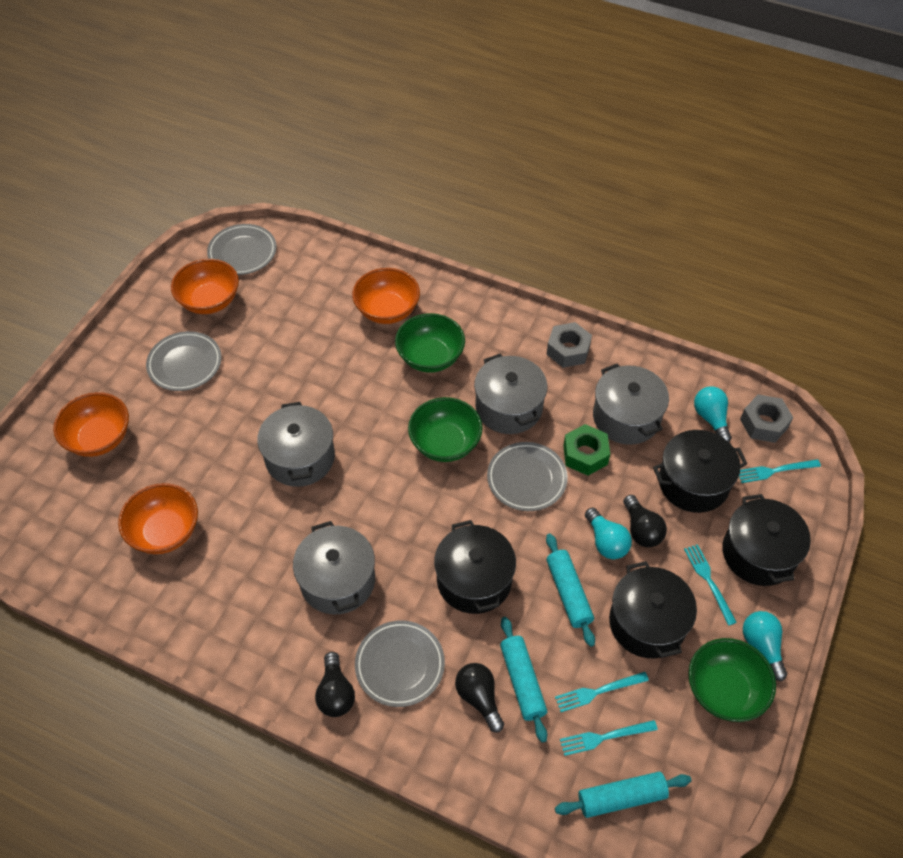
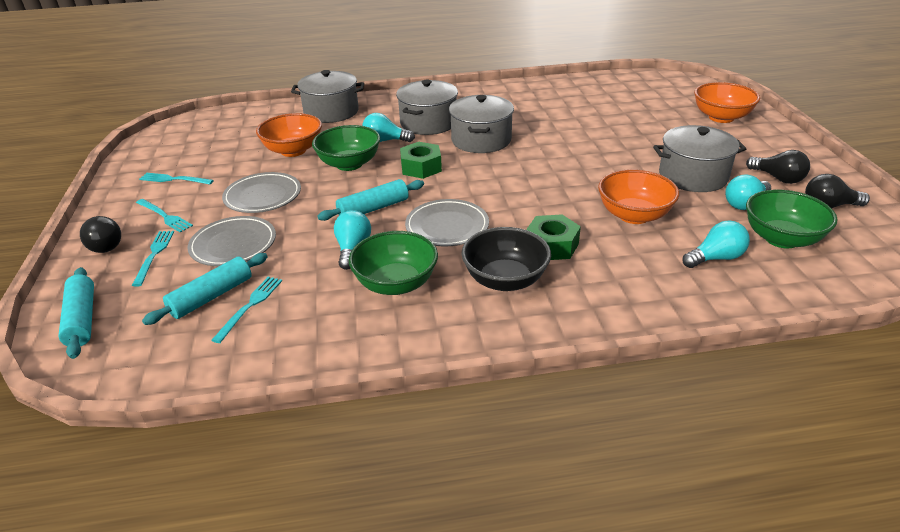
black bowl: none = 0 -> [461,227,551,291] = 1
black pot: [434,520,516,614] [609,561,697,658] [653,430,747,513] [722,494,811,586] = 4 -> none = 0
green nut: [563,424,610,476] = 1 -> [400,142,442,179] [526,214,581,260] = 2
grey nut: [547,322,592,368] [740,394,793,443] = 2 -> none = 0
grey plate: [146,331,222,391] [207,224,276,275] [355,620,445,707] [487,442,568,511] = 4 -> [188,216,276,266] [222,172,301,213] [405,199,489,247] = 3
orange bowl: [53,392,129,457] [118,483,198,554] [171,259,239,314] [352,268,420,324] = 4 -> [256,113,322,157] [598,169,679,224] [694,82,760,123] = 3
turquoise light bulb: [585,507,632,559] [694,386,732,442] [743,611,787,681] = 3 -> [334,210,371,270] [362,113,415,142] [682,221,750,268] [725,174,771,210] = 4

